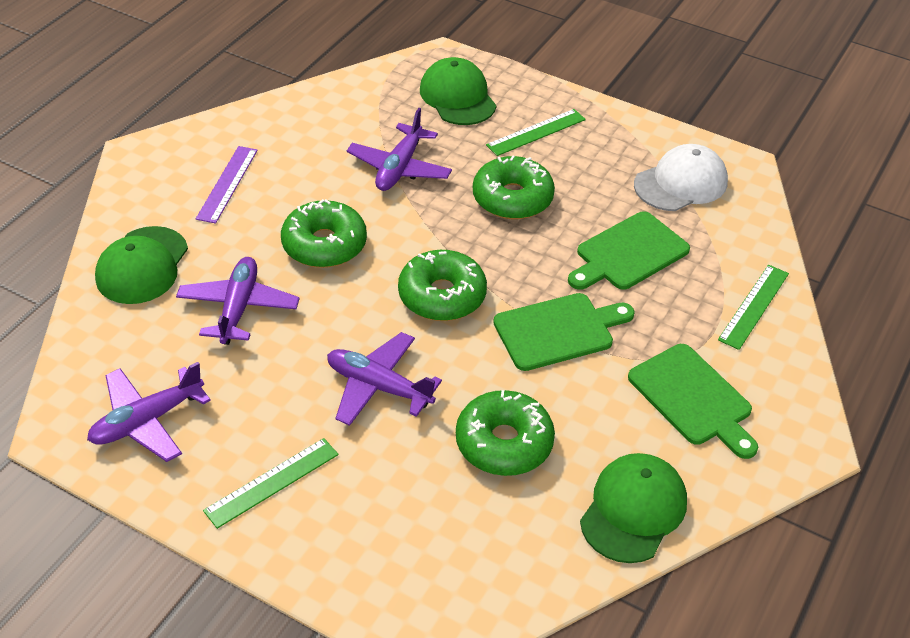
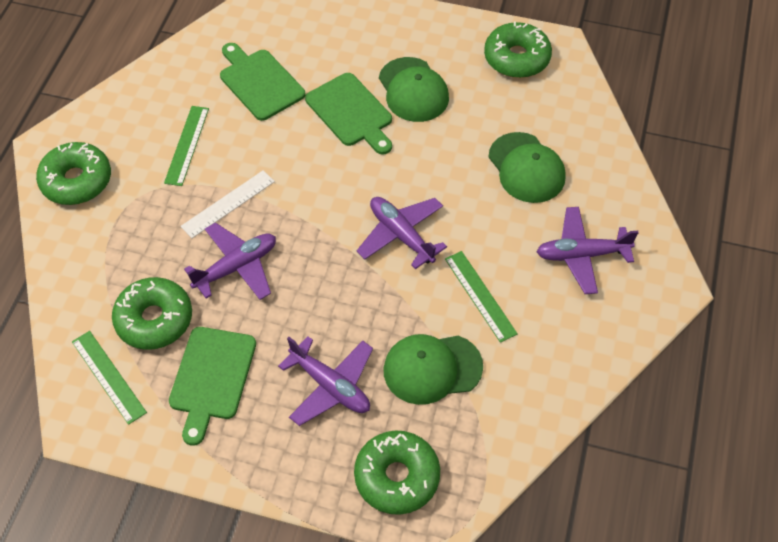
purple ruler: [196,146,258,224] = 1 -> none = 0
white cap: [634,144,728,211] = 1 -> none = 0
white ruler: none = 0 -> [181,170,275,238] = 1

